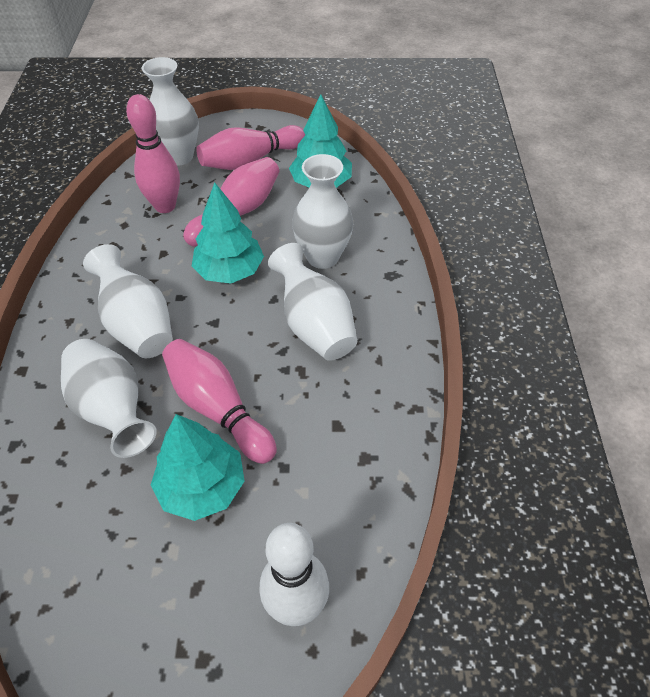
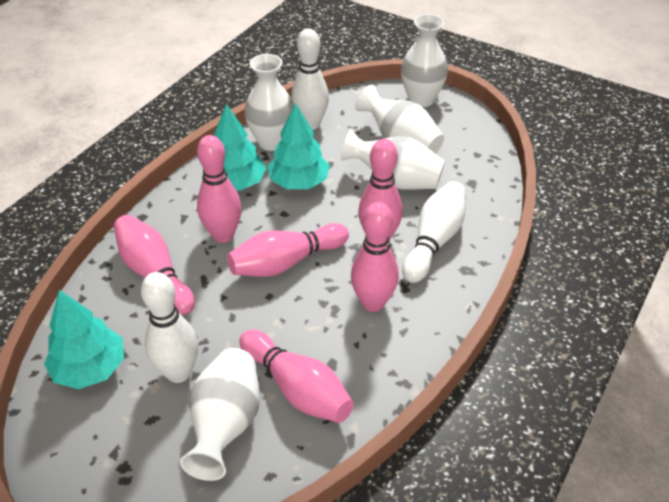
pink bowling pin: [126,94,180,213] [162,339,277,464] [183,157,279,247] [196,125,305,170] = 4 -> [114,215,195,315] [197,135,242,243] [227,223,349,277] [239,330,354,423] [351,202,399,312] [358,139,403,241] = 6
white bowling pin: [260,523,329,626] = 1 -> [141,272,198,383] [291,28,329,130] [402,181,466,283] = 3

